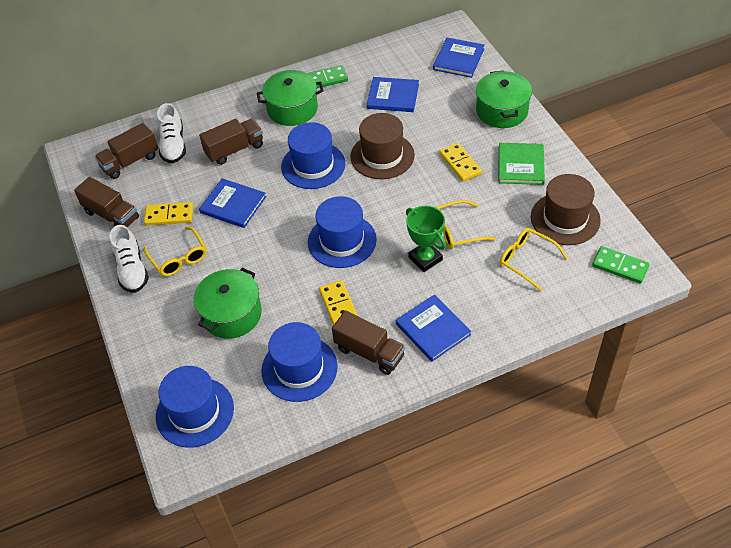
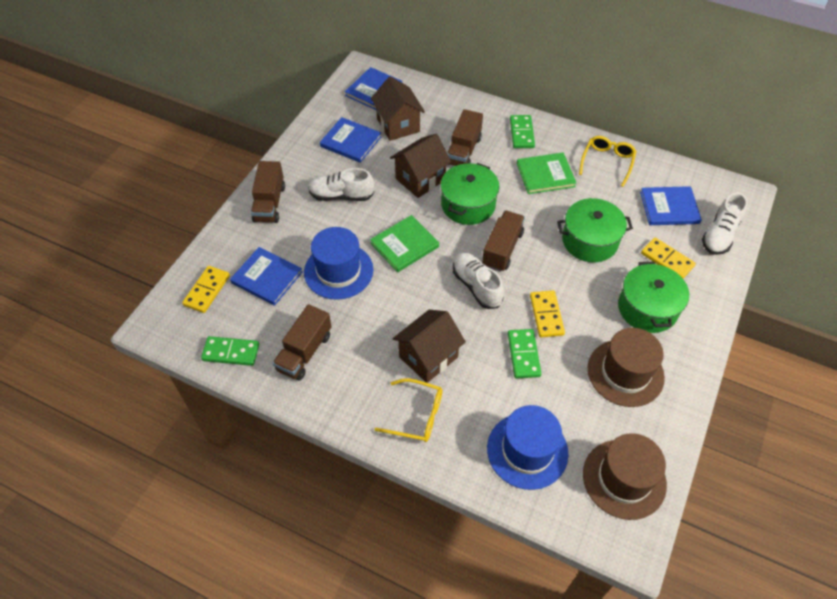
blue hat: [156,366,234,448] [261,322,338,402] [281,122,345,189] [308,196,377,268] = 4 -> [304,227,373,300] [487,405,569,490] = 2
brown house: none = 0 -> [371,76,425,141] [390,134,451,198] [392,309,466,383] = 3
green book: [498,143,545,185] = 1 -> [370,215,439,272] [517,153,576,194] = 2
green domino: [308,65,348,88] [592,246,650,284] = 2 -> [201,336,259,366] [508,329,542,379] [510,115,535,148] = 3
green trophy: [406,206,446,272] = 1 -> none = 0
white shoe: [110,225,149,293] [157,103,186,164] = 2 -> [308,168,374,201] [453,253,504,309] [702,192,748,255] = 3
yellow glasses: [144,227,207,276] [435,200,496,249] [500,228,568,291] = 3 -> [374,379,442,442] [579,136,637,187] = 2

